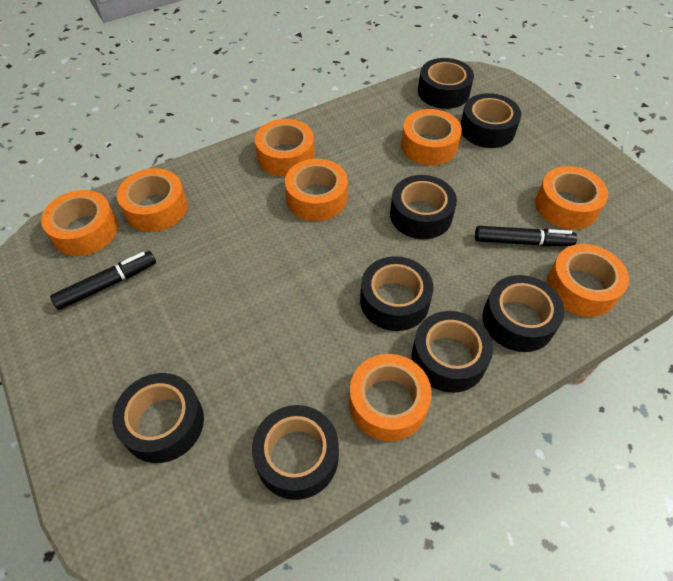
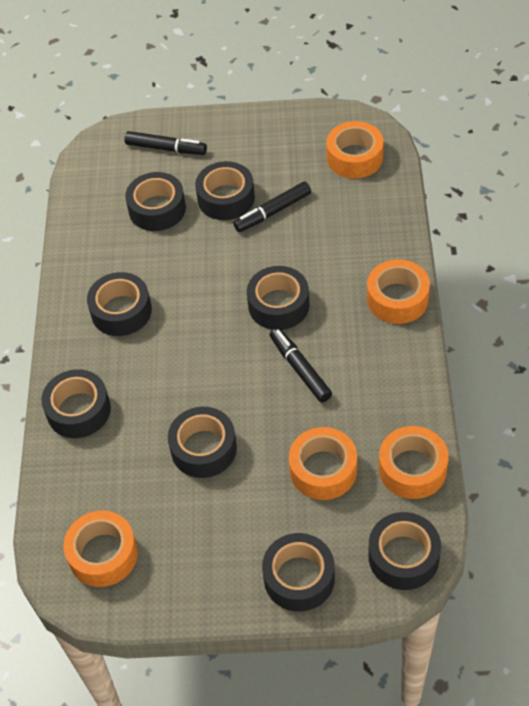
black marker: [50,251,156,310] [475,226,577,246] = 2 -> [124,131,207,155] [233,181,311,232] [270,328,332,403] = 3
orange tape: [41,190,118,256] [117,168,187,232] [255,119,315,177] [285,159,348,221] [349,354,432,441] [401,109,462,166] [535,166,608,230] [547,244,629,317] = 8 -> [63,511,138,587] [289,427,357,500] [326,121,384,179] [367,259,430,324] [379,426,449,499] = 5

